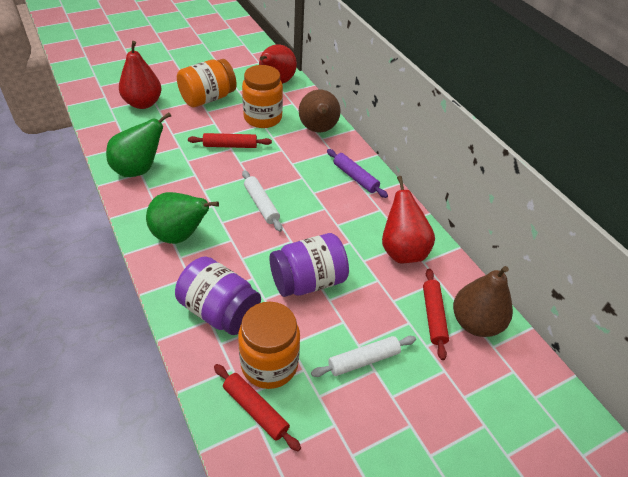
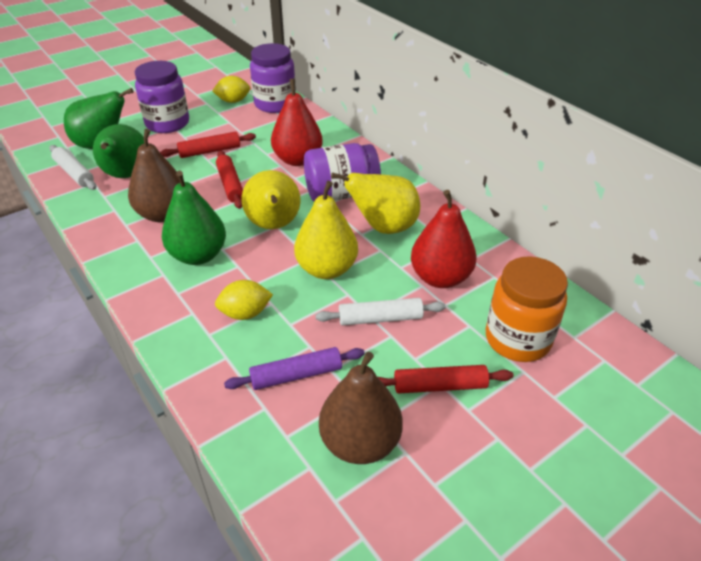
green pear: [106,112,171,177] [146,192,219,244] = 2 -> [64,88,134,149] [93,124,144,178] [162,171,226,265] = 3
orange jar: [177,59,237,107] [238,302,300,389] [242,65,283,128] = 3 -> [486,256,568,362] = 1
purple jar: [175,256,261,335] [270,233,349,297] = 2 -> [135,61,189,133] [250,43,296,113] [304,143,381,201] = 3
red pear: [119,41,162,109] [259,44,297,84] [382,176,435,264] = 3 -> [271,79,323,166] [411,190,476,288] = 2
yellow lemon: none = 0 -> [212,76,250,103] [215,280,273,320] = 2
yellow pear: none = 0 -> [242,170,300,229] [294,181,358,279] [331,173,420,234] = 3

